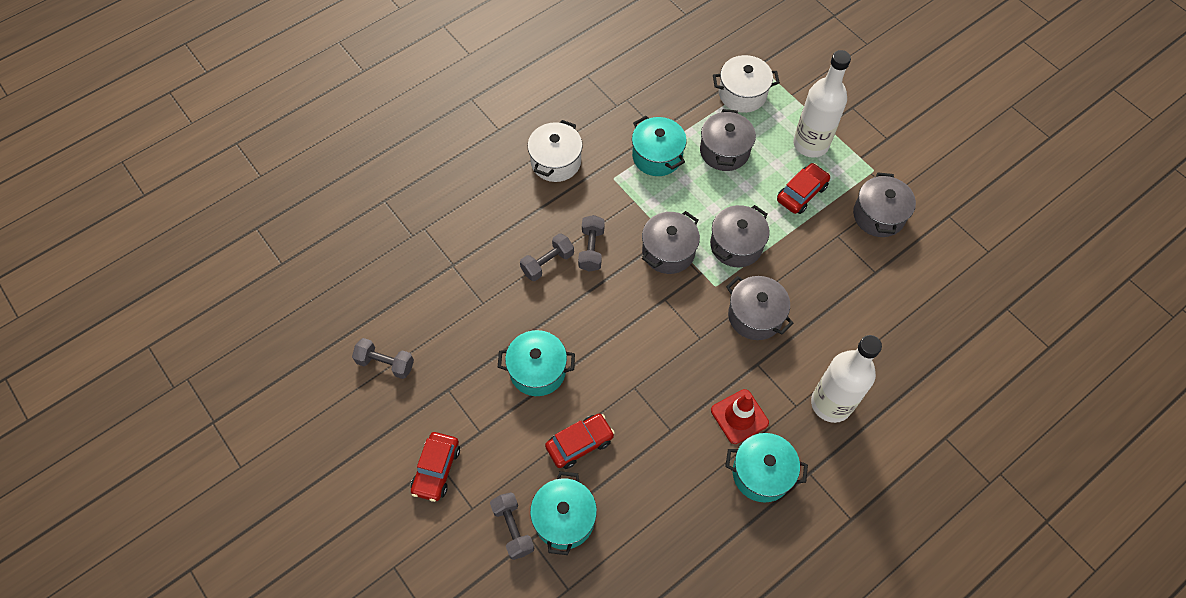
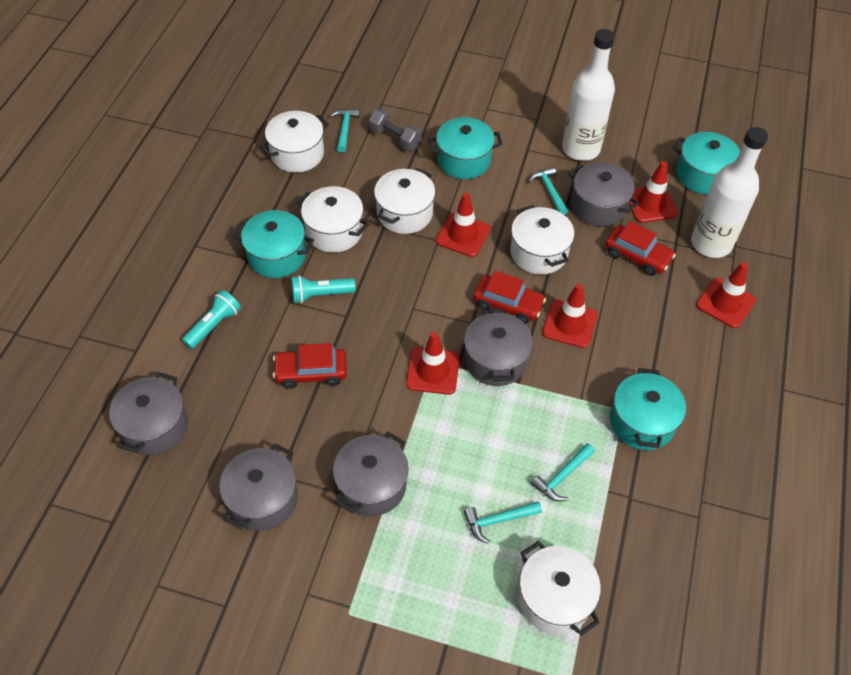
grey dumbbell: [352,338,414,379] [490,492,534,560] [520,233,574,281] [578,215,605,272] = 4 -> [369,109,422,151] = 1
red traffic cone: [711,389,769,444] = 1 -> [406,332,460,395] [436,193,491,257] [542,284,598,348] [629,161,678,223] [696,262,756,328] = 5
turquoise flashlight: none = 0 -> [182,290,241,349] [291,275,356,304] = 2
turquoise hammer: none = 0 -> [330,108,360,153] [464,501,542,544] [528,166,568,215] [531,443,595,502] = 4
white pot: [528,120,583,182] [713,55,780,113] = 2 -> [260,111,329,172] [297,186,369,253] [374,168,436,234] [510,205,574,275] [518,541,601,636] = 5

